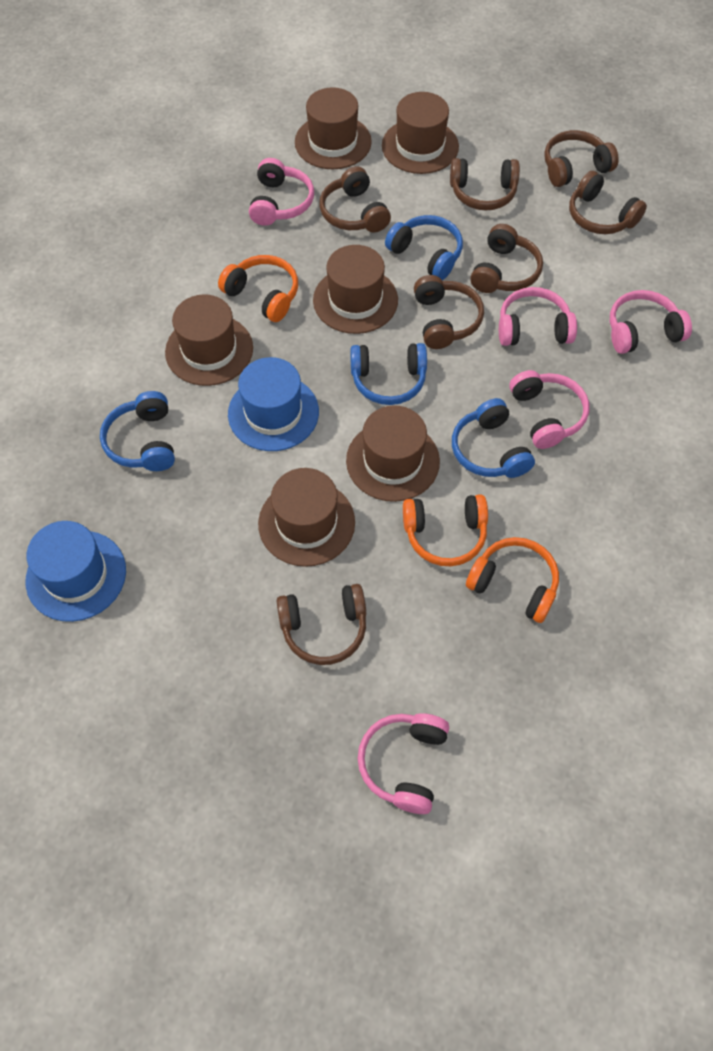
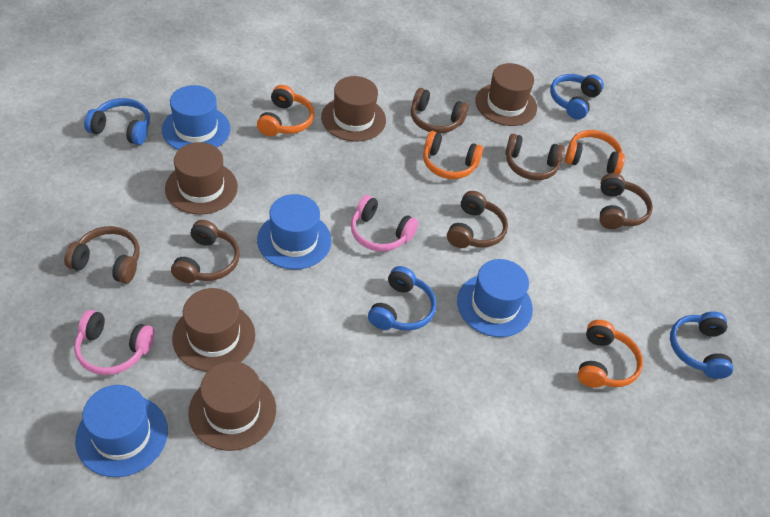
blue hat: [26,521,126,622] [228,357,319,451] = 2 -> [75,385,168,477] [162,85,231,150] [257,194,332,269] [457,259,533,337] = 4
brown hat: [165,294,253,386] [258,468,355,567] [295,87,372,169] [313,245,398,334] [346,405,440,502] [382,92,459,174] = 6 -> [165,142,238,215] [172,288,255,372] [188,361,276,451] [321,76,386,142] [475,63,537,126] = 5
brown headphones: [277,584,366,665] [319,166,391,232] [414,275,484,349] [450,158,520,211] [470,224,543,293] [544,130,619,187] [569,171,647,234] = 7 -> [64,226,140,284] [171,220,240,283] [411,88,469,134] [447,191,508,248] [505,134,565,180] [599,173,653,229] = 6
orange headphones: [218,255,298,322] [403,494,488,566] [466,537,559,623] = 3 -> [257,85,314,136] [423,131,483,179] [565,130,625,174] [578,320,643,388] = 4
pink headphones: [249,158,314,226] [358,713,449,814] [499,287,577,346] [509,370,589,449] [610,290,692,354] = 5 -> [74,310,155,375] [351,195,418,251] = 2

